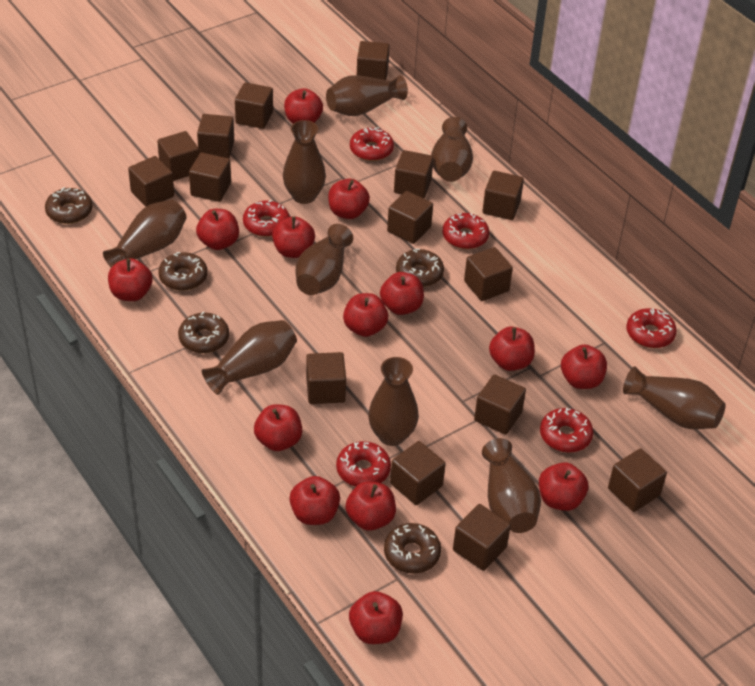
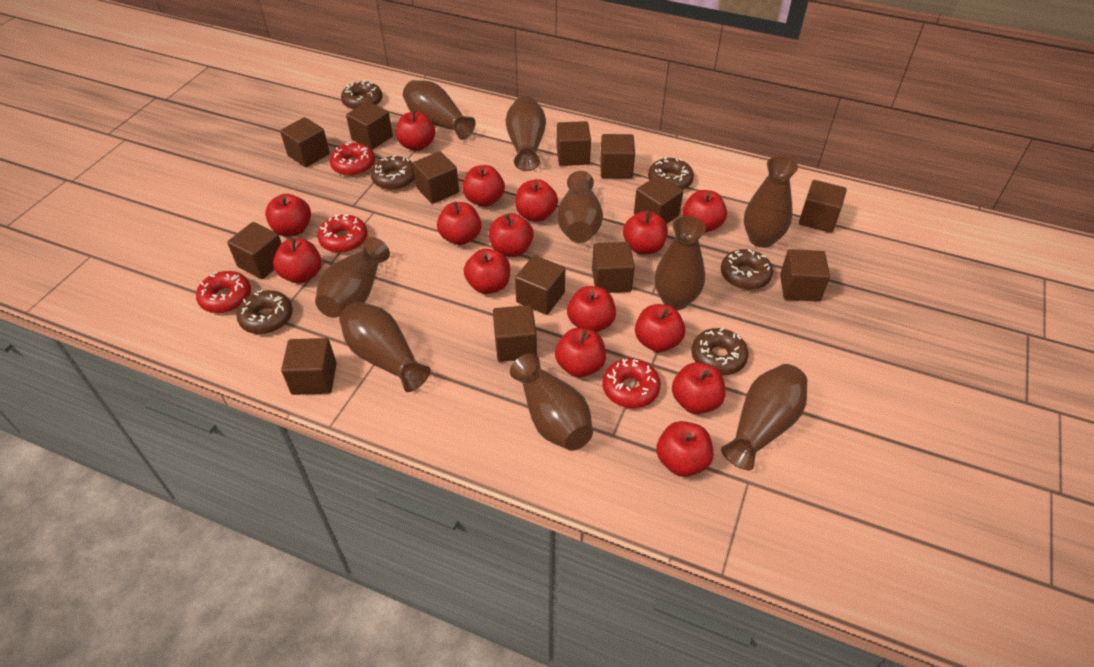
brown cube: [128,156,174,207] [157,131,199,181] [189,152,231,202] [197,114,234,159] [235,82,273,129] [306,352,346,404] [357,41,390,80] [387,191,433,244] [390,441,446,505] [394,150,433,198] [453,504,511,571] [464,247,513,301] [474,374,526,435] [482,171,524,220] [608,448,667,512] = 15 -> [227,222,281,279] [280,117,330,167] [281,338,337,395] [346,101,393,150] [413,151,459,204] [493,305,537,362] [515,255,565,315] [557,121,591,166] [592,242,635,293] [600,134,635,179] [634,175,683,224] [780,249,830,302] [799,180,847,233] = 13
brown donut: [45,187,93,224] [158,252,207,291] [178,312,229,353] [384,523,441,574] [396,249,444,287] = 5 -> [237,290,293,334] [341,80,382,110] [371,155,415,190] [648,157,694,190] [691,328,748,375] [721,249,773,290] = 6
red apple: [108,258,153,301] [196,209,239,250] [254,404,302,451] [272,216,315,258] [284,88,323,124] [289,476,340,525] [328,179,370,219] [343,293,388,337] [345,481,396,530] [349,591,403,644] [380,272,424,315] [489,327,535,371] [539,462,588,511] [561,344,607,389] = 14 -> [265,194,311,237] [273,238,322,283] [396,110,435,151] [437,201,481,245] [462,165,505,207] [464,249,510,294] [489,213,534,257] [515,179,558,222] [555,328,606,377] [567,286,616,332] [623,211,668,254] [635,304,685,352] [656,421,714,477] [672,362,726,414] [683,190,727,232] = 15
red donut: [243,200,290,237] [336,441,391,487] [350,127,394,161] [443,213,489,249] [540,408,593,453] [627,308,677,348] = 6 -> [196,271,251,313] [317,215,368,253] [330,142,375,176] [602,358,661,408] = 4

